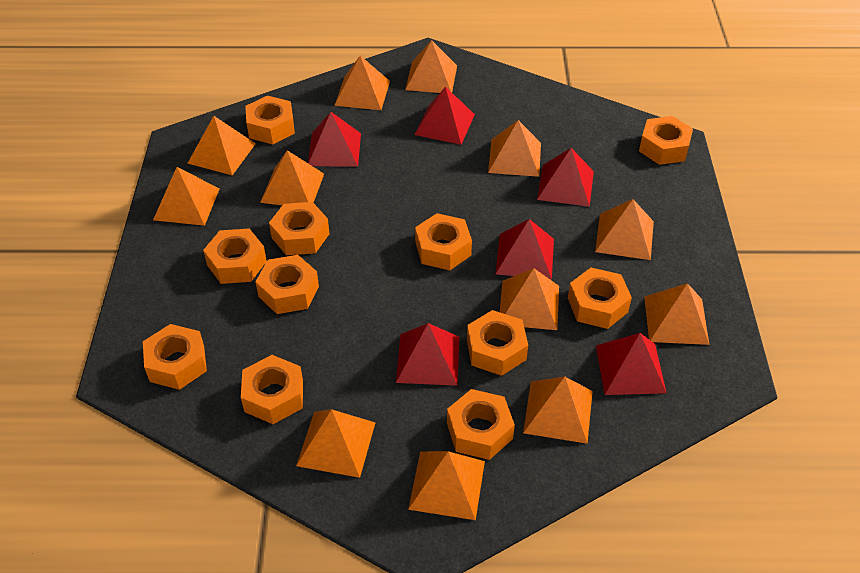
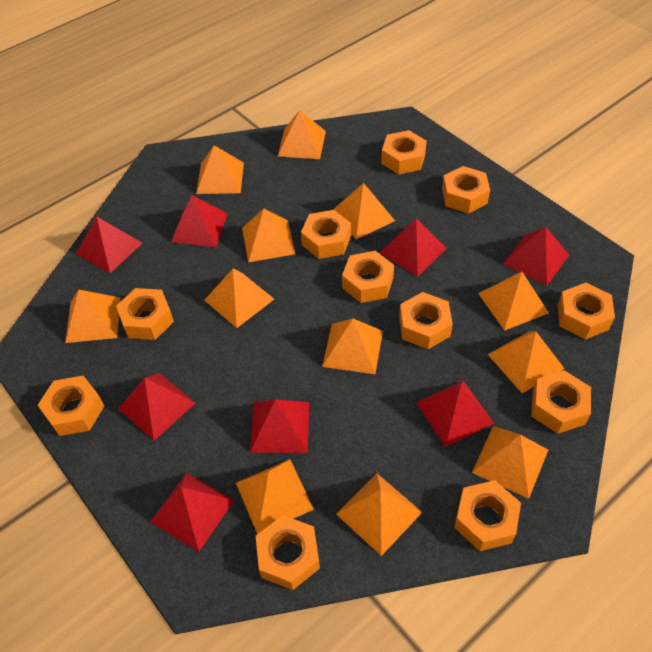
red pyramid: [308,112,361,167] [396,323,460,386] [414,87,475,145] [496,219,554,280] [537,148,594,207] [596,333,666,395] = 6 -> [76,217,142,273] [118,373,195,441] [150,473,234,552] [171,195,228,247] [250,399,309,453] [380,218,447,277] [416,381,494,447] [503,227,569,286] = 8

